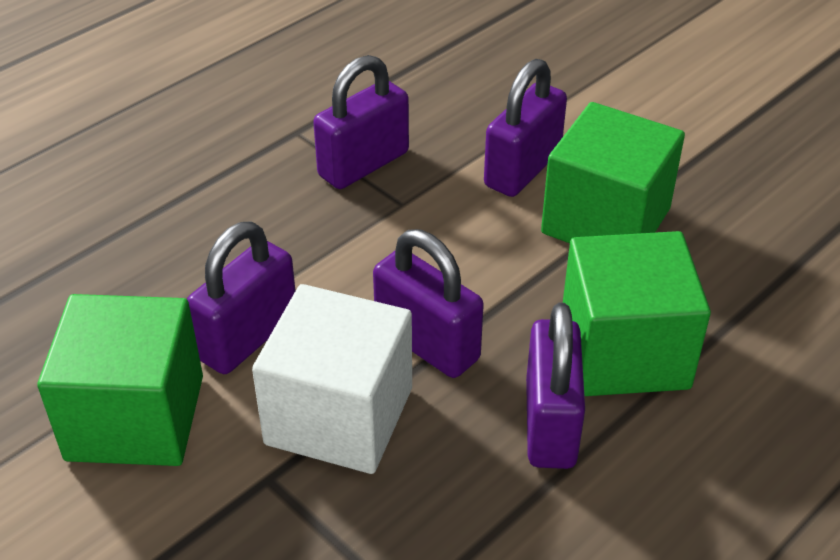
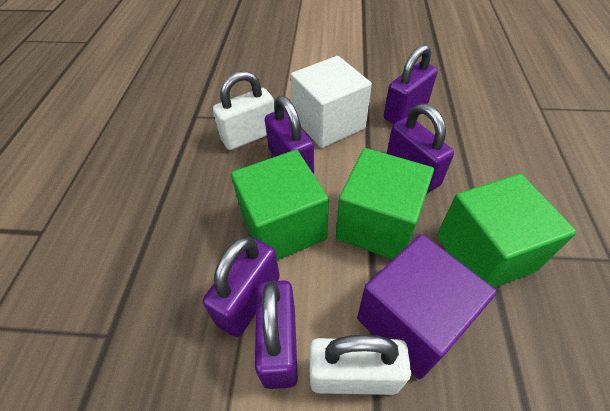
purple cube: none = 0 -> [357,234,497,380] = 1
white padlock: none = 0 -> [213,71,275,150] [309,335,411,395] = 2

